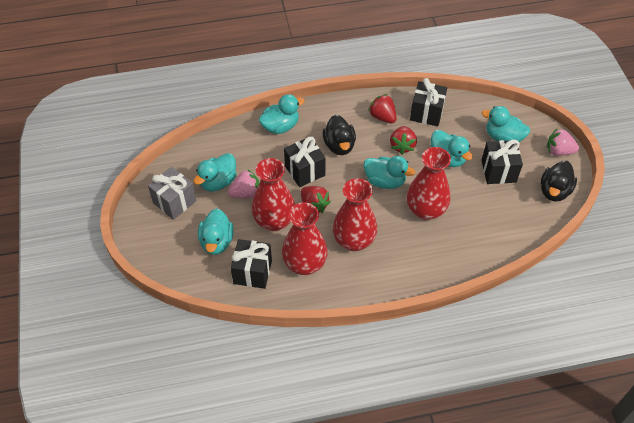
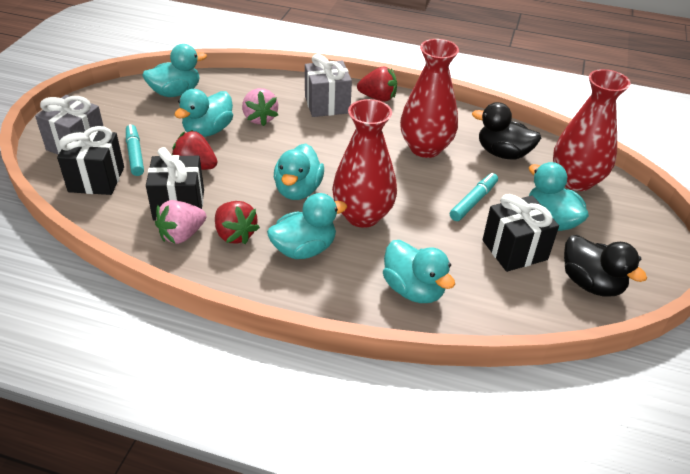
black gift: [231,239,272,289] [284,137,326,187] [410,78,447,126] [481,139,523,184] = 4 -> [57,126,124,195] [146,147,204,221] [483,194,559,272] = 3
grey gift: [148,167,197,220] = 1 -> [35,95,103,155] [305,54,352,117] = 2
red vase: [251,158,295,231] [282,202,328,275] [333,178,377,251] [407,147,451,220] = 4 -> [332,99,397,228] [400,39,459,158] [553,69,631,191] = 3
turquoise marker: none = 0 -> [126,124,144,176] [450,173,498,221] = 2

